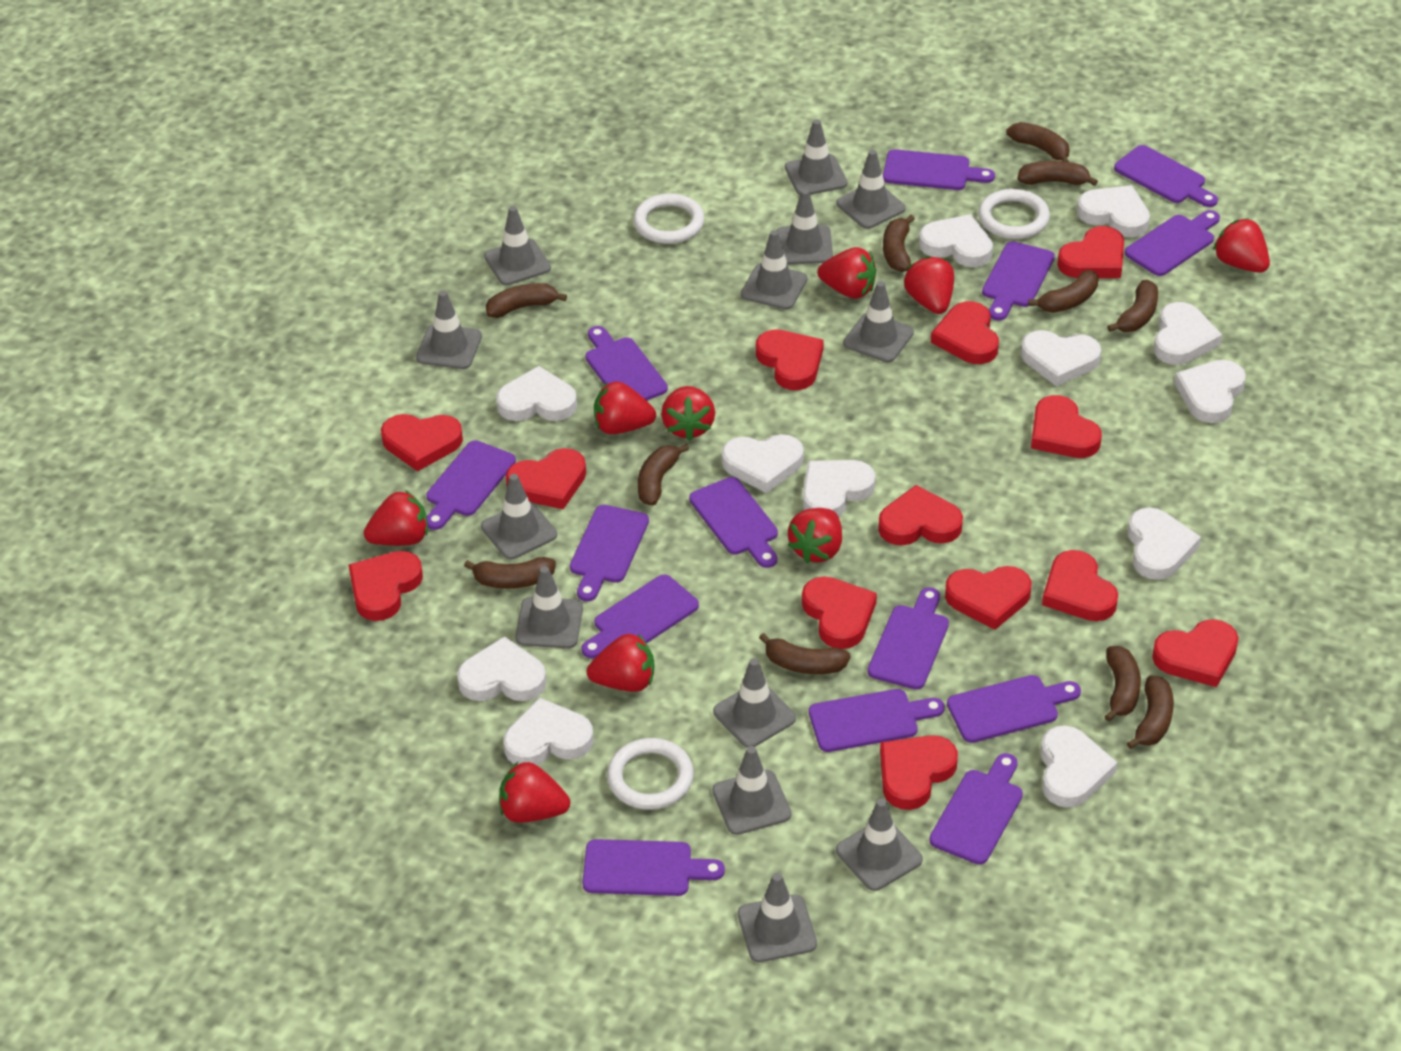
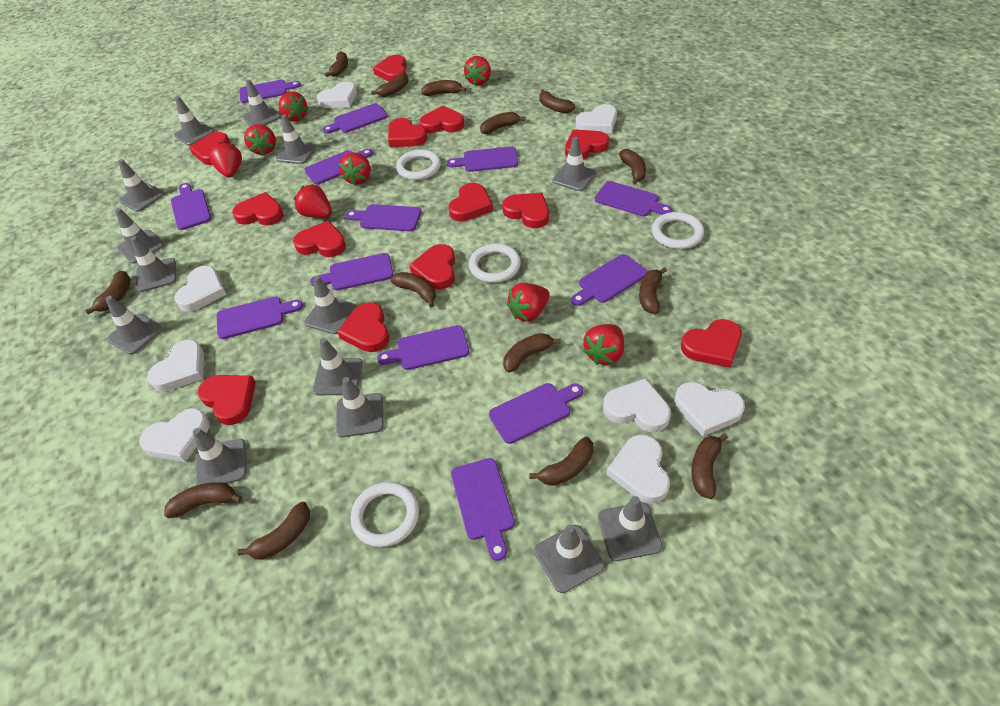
brown banana: [464,557,556,589] [486,283,567,318] [638,444,689,505] [759,633,850,674] [883,215,915,272] [1006,122,1070,162] [1018,161,1098,186] [1028,270,1098,313] [1104,646,1141,722] [1107,280,1158,332] [1127,675,1174,749] = 11 -> [85,271,131,314] [164,482,242,518] [237,502,310,560] [325,51,348,77] [371,73,409,97] [390,272,436,308] [421,80,466,96] [480,112,526,134] [503,333,561,373] [530,437,594,486] [540,89,575,113] [619,149,646,185] [639,267,667,314] [691,433,728,499] = 14
grey traffic cone: [416,291,482,369] [481,474,557,559] [484,206,551,285] [515,566,583,648] [713,658,796,747] [713,746,791,835] [738,873,817,962] [741,230,807,310] [777,189,833,264] [785,119,847,195] [836,799,923,891] [837,150,905,229] [843,281,914,363] = 13 -> [106,296,163,355] [115,208,165,263] [118,159,165,212] [130,236,177,292] [174,96,214,146] [193,428,247,486] [243,80,281,126] [276,115,316,164] [304,276,356,334] [313,338,363,395] [336,377,384,438] [534,525,604,593] [552,137,596,191] [598,496,662,561] = 14
purple cutting board: [426,440,516,530] [570,505,649,601] [582,574,699,659] [582,839,725,896] [585,326,668,401] [689,477,778,568] [809,689,945,752] [868,587,949,690] [883,149,995,190] [929,753,1023,865] [947,675,1081,743] [982,241,1055,321] [1114,145,1218,207] [1125,210,1220,276] = 14 -> [171,183,211,230] [216,297,303,339] [239,80,301,103] [304,149,373,185] [310,253,394,291] [323,103,387,134] [345,204,422,231] [377,325,469,370] [447,146,518,172] [451,458,515,561] [489,383,583,444] [571,254,648,306] [595,181,672,217] = 13
red strawberry: [364,490,428,546] [499,762,570,823] [587,634,654,692] [594,381,656,434] [661,386,715,441] [788,508,842,563] [817,247,876,299] [904,256,954,314] [1213,218,1270,273] = 9 -> [209,142,242,178] [244,124,276,155] [279,91,308,122] [294,184,332,218] [339,152,371,185] [464,56,491,86] [507,283,550,322] [583,324,624,365] = 8
white heart: [457,636,546,701] [496,366,577,421] [503,697,593,765] [722,434,804,493] [803,460,876,517] [919,214,993,267] [1021,330,1101,386] [1040,725,1118,808] [1077,185,1150,237] [1127,508,1201,580] [1154,302,1222,365] [1174,360,1246,423] = 12 -> [140,408,210,462] [147,339,204,392] [174,266,227,312] [317,81,357,108] [576,104,617,133] [603,378,671,432] [607,434,670,504] [674,382,745,436] = 8
white ring: [607,738,694,810] [633,193,704,244] [978,189,1050,239] = 3 -> [350,482,419,547] [396,149,441,180] [469,244,521,283] [652,212,704,249] = 4

